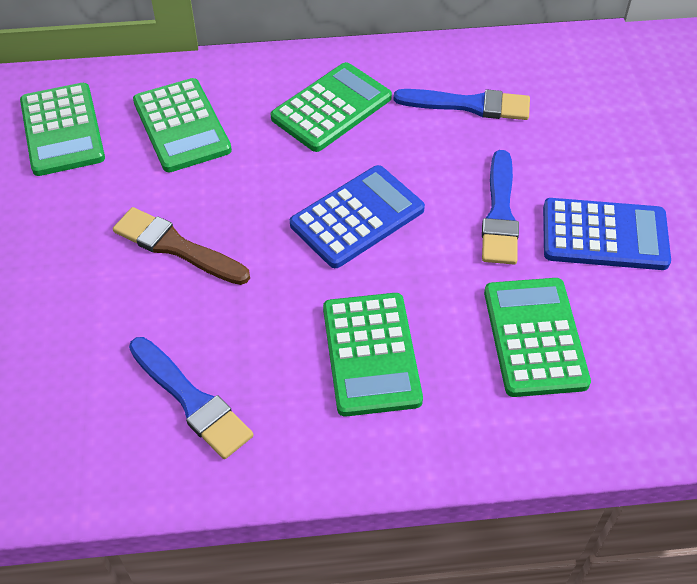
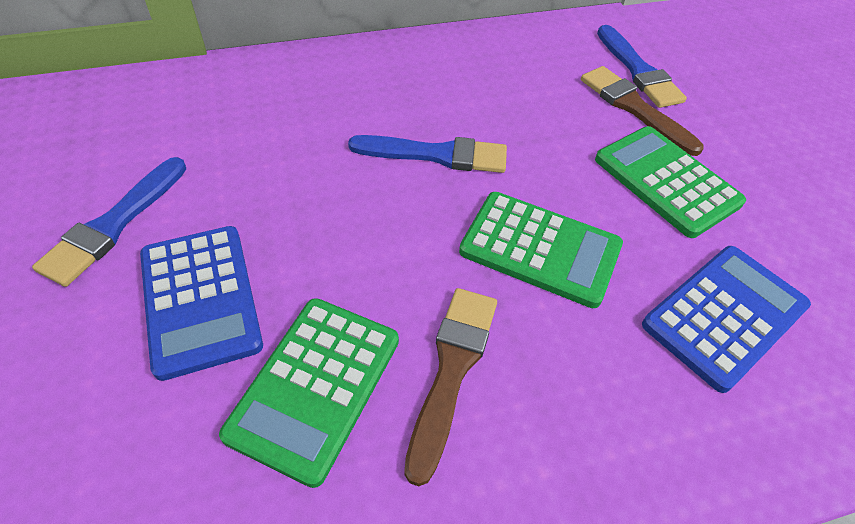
brown brush: [113,207,250,285] = 1 -> [404,288,497,486] [581,66,704,156] = 2
green calculator: [20,83,105,176] [133,78,232,172] [270,62,392,152] [323,293,423,417] [484,278,591,397] = 5 -> [219,298,399,488] [459,192,623,308] [595,126,746,238] = 3

